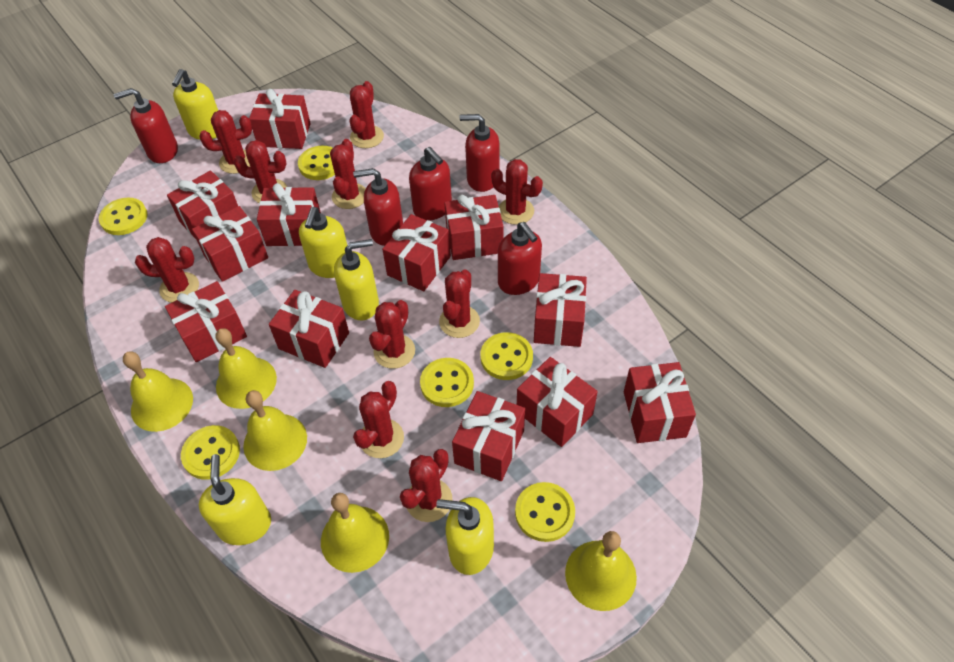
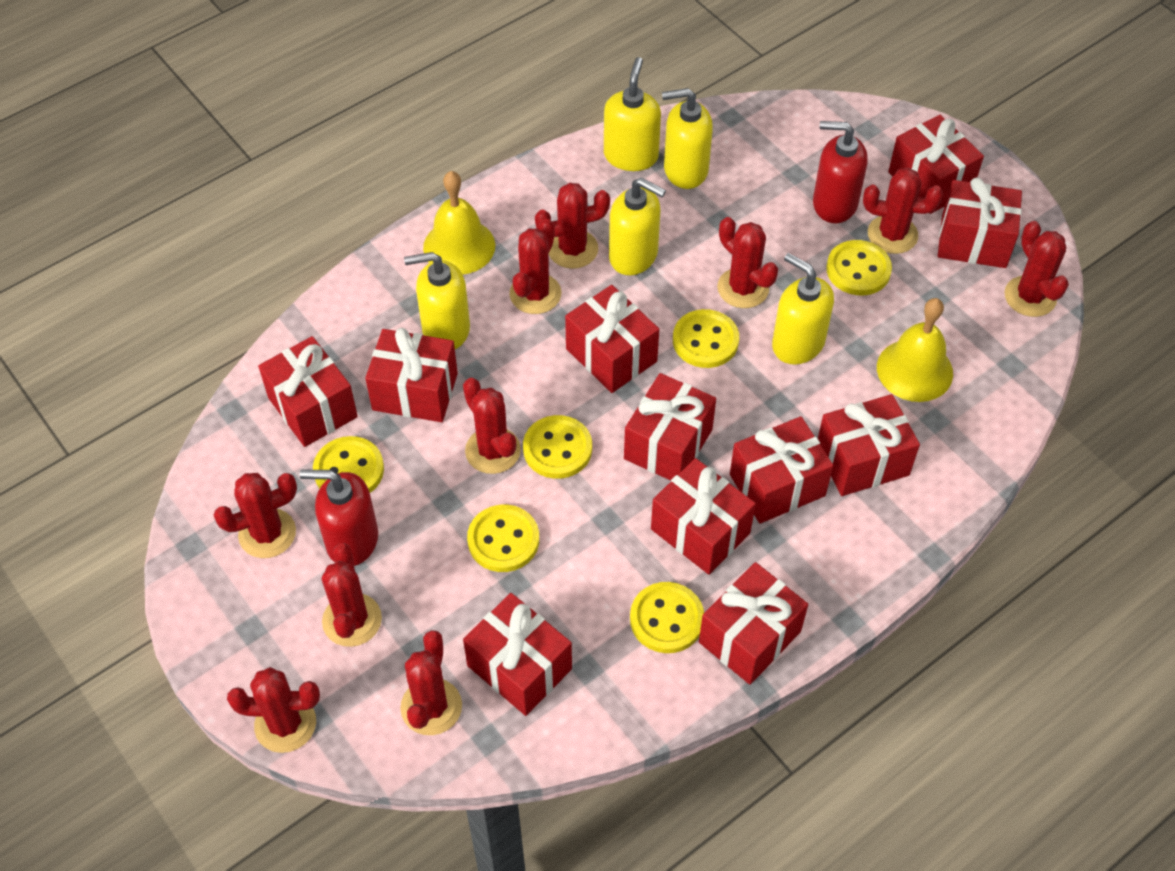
red gift: [165,281,247,362] [167,170,238,239] [192,206,268,282] [249,89,311,149] [257,183,321,246] [269,290,349,368] [382,214,451,291] [444,195,504,260] [452,391,525,481] [517,357,598,447] [534,273,587,347] [624,362,696,443] = 12 -> [258,336,358,447] [365,328,458,422] [463,593,572,716] [565,285,659,393] [624,373,716,481] [651,458,756,575] [699,562,808,685] [730,416,833,524] [818,394,920,496] [888,115,984,214] [938,177,1022,268] = 11
red soap dispenser: [113,88,178,163] [353,168,403,246] [409,147,452,221] [459,114,500,192] [498,222,542,295] = 5 -> [300,470,378,566] [813,121,868,223] = 2
yellow bell: [123,351,193,432] [216,328,277,409] [243,390,307,471] [321,493,389,573] [565,531,637,611] = 5 -> [423,171,495,275] [877,298,953,402] = 2

